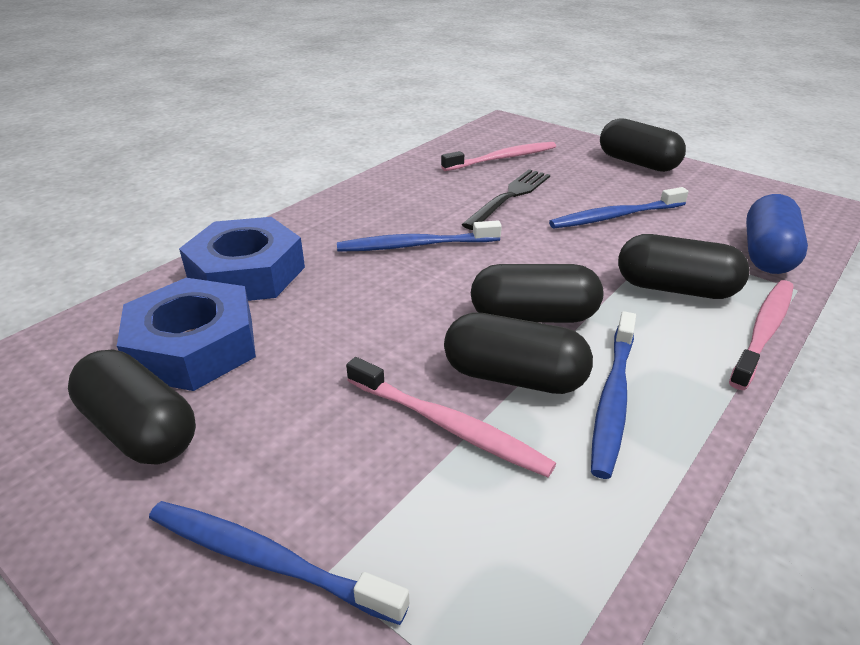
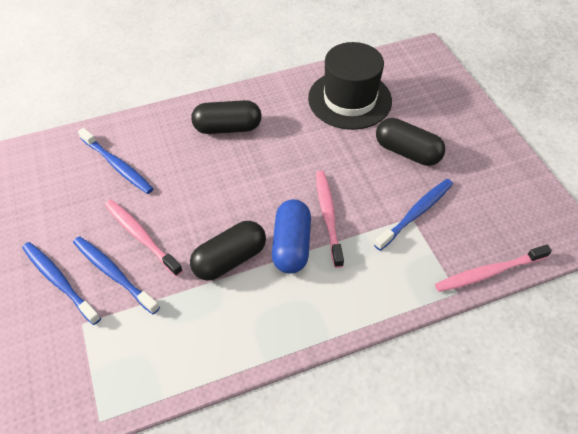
black capsule: [68,350,196,465] [444,313,593,394] [471,264,603,323] [600,118,686,172] [618,234,750,299] = 5 -> [190,221,266,281] [191,100,262,134] [376,118,445,166] = 3
black fork: [461,169,550,230] = 1 -> none = 0
black hat: none = 0 -> [308,42,392,130] = 1
blue nut: [117,278,256,391] [179,217,305,301] = 2 -> none = 0

